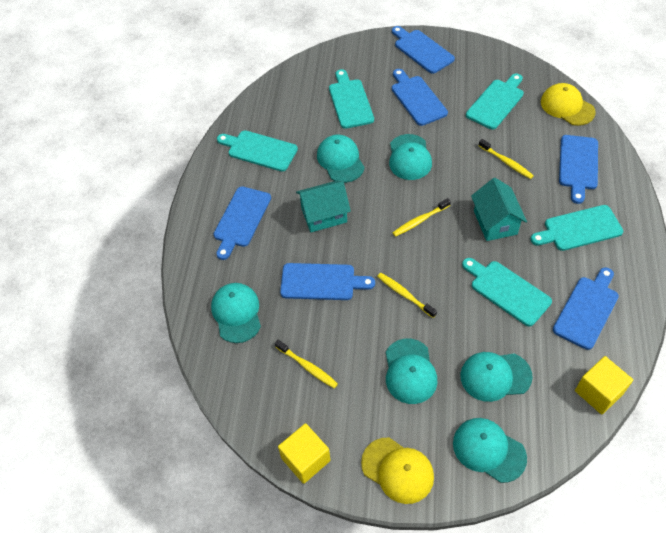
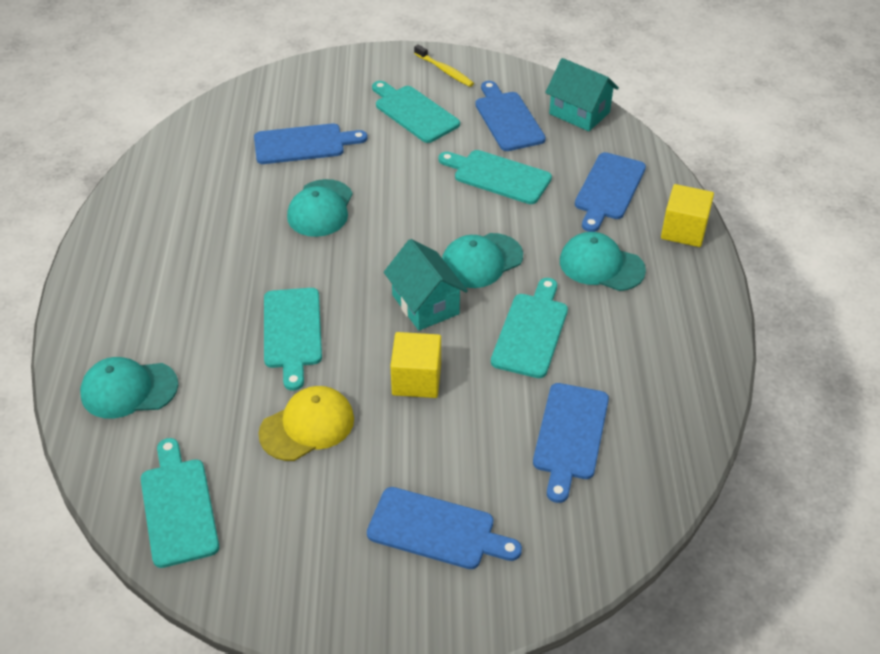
blue cutting board: [213,187,271,260] [280,263,375,300] [392,26,455,74] [392,69,448,126] [553,267,619,350] [559,135,598,204] = 6 -> [254,123,368,164] [367,487,522,569] [475,81,546,151] [533,383,609,503] [575,152,646,232] = 5
turquoise cap: [211,283,261,343] [317,135,365,183] [386,339,437,404] [389,134,432,180] [453,418,527,483] [460,352,533,402] = 6 -> [80,357,178,419] [287,179,353,237] [442,233,523,288] [560,232,646,291] = 4
yellow cap: [361,438,434,504] [541,83,596,126] = 2 -> [258,386,354,461] = 1
yellow toothbrush: [275,340,338,389] [377,273,437,318] [393,198,451,237] [479,139,534,179] = 4 -> [414,44,474,87] = 1

